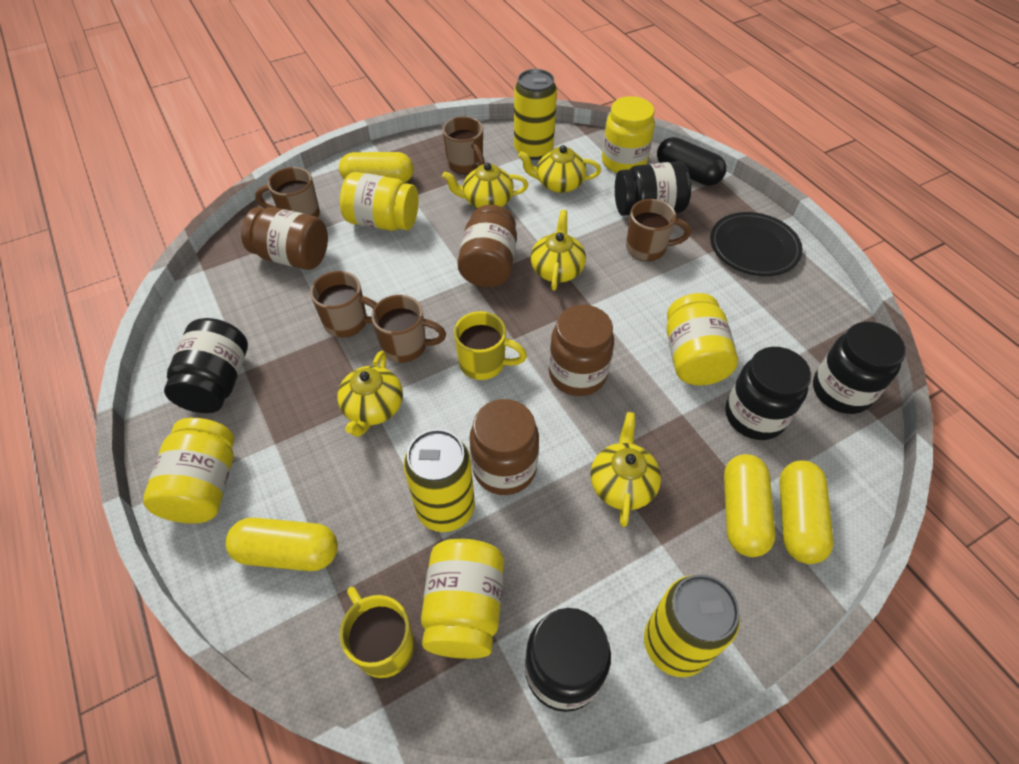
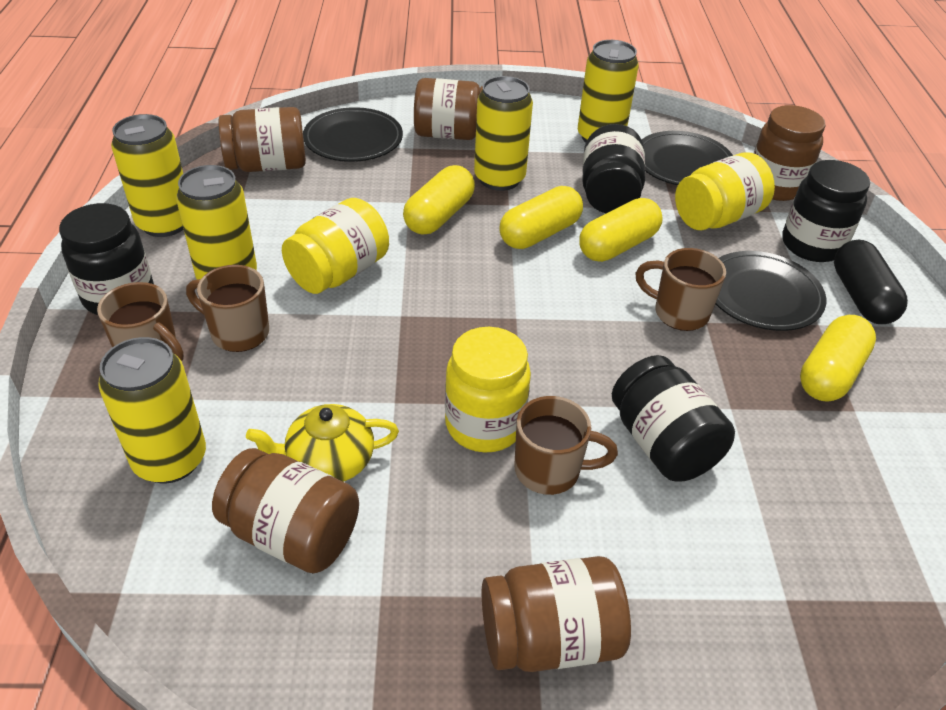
black jar: [164,318,248,413] [525,608,611,712] [615,161,691,216] [726,347,811,440] [813,322,906,414] = 5 -> [59,203,154,315] [582,124,645,213] [612,355,735,482] [782,160,870,262] = 4
black plate: [710,212,803,276] = 1 -> [303,107,403,162] [642,131,733,185] [715,251,827,331] = 3
brown jar: [241,207,328,270] [457,205,517,287] [470,399,539,495] [549,305,614,396] = 4 -> [212,448,359,573] [218,107,306,172] [414,78,483,140] [482,556,631,672] [754,105,826,201] = 5
brown mug: [255,167,320,217] [310,271,377,338] [371,295,446,362] [443,116,485,174] [626,199,691,261] = 5 -> [97,282,184,361] [186,265,269,352] [514,396,618,495] [635,248,726,331] = 4
yellow can: [404,429,475,532] [514,69,557,160] [644,574,740,677] = 3 -> [98,337,206,483] [111,114,183,237] [176,165,257,280] [474,76,533,191] [578,40,639,143] = 5
yellow jar: [143,418,234,524] [340,172,419,231] [421,539,504,659] [602,96,655,173] [667,293,738,386] = 5 -> [282,198,389,294] [445,327,531,453] [675,152,775,230] = 3
yellow mug: [339,587,414,678] [454,311,527,380] = 2 -> none = 0
yellow teapot: [337,351,403,437] [442,163,528,208] [518,145,601,193] [531,210,586,291] [590,412,661,527] = 5 -> [246,404,399,482] = 1

